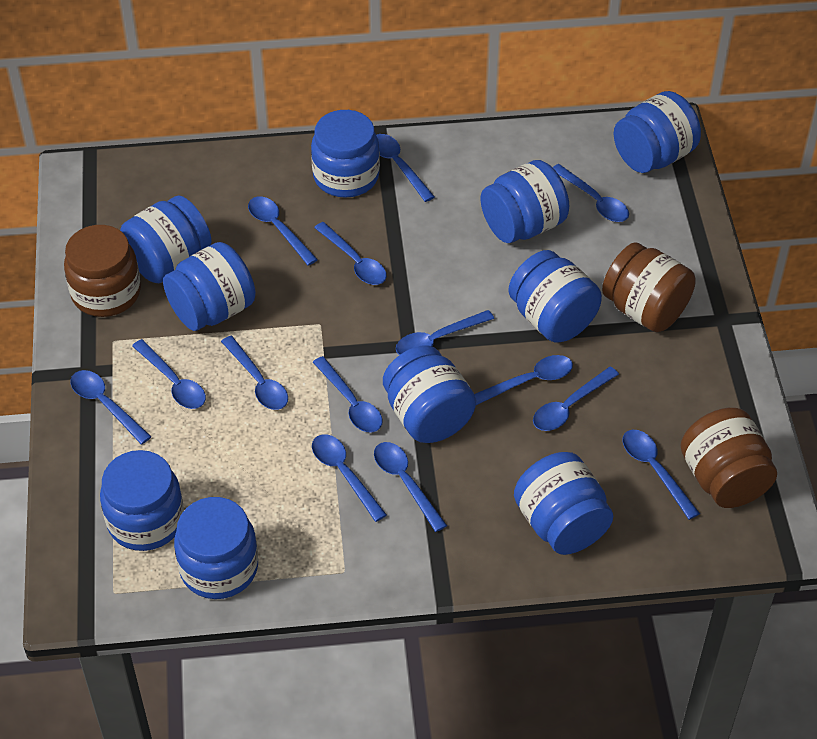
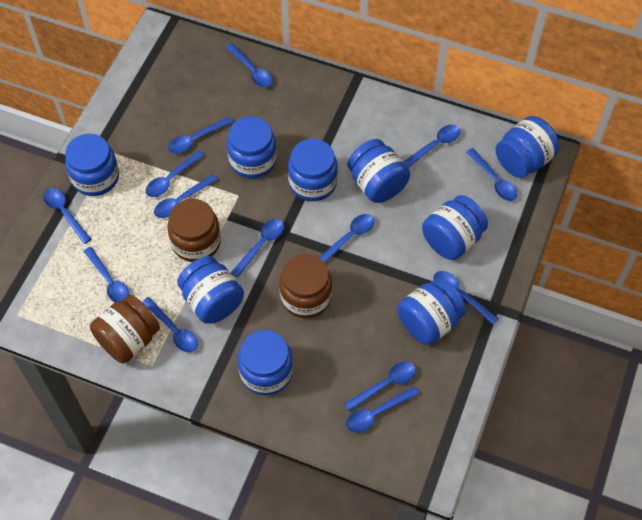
blue jar: [100,450,184,551] [120,196,212,283] [163,242,256,331] [174,497,258,599] [311,110,380,198] [383,345,476,443] [481,160,569,243] [508,250,602,343] [514,452,613,555] [614,91,701,173] = 10 -> [65,134,119,196] [177,256,244,324] [227,116,277,178] [238,330,293,396] [288,139,338,201] [348,139,410,203] [397,278,466,345] [422,195,488,260] [495,116,559,178] = 9

